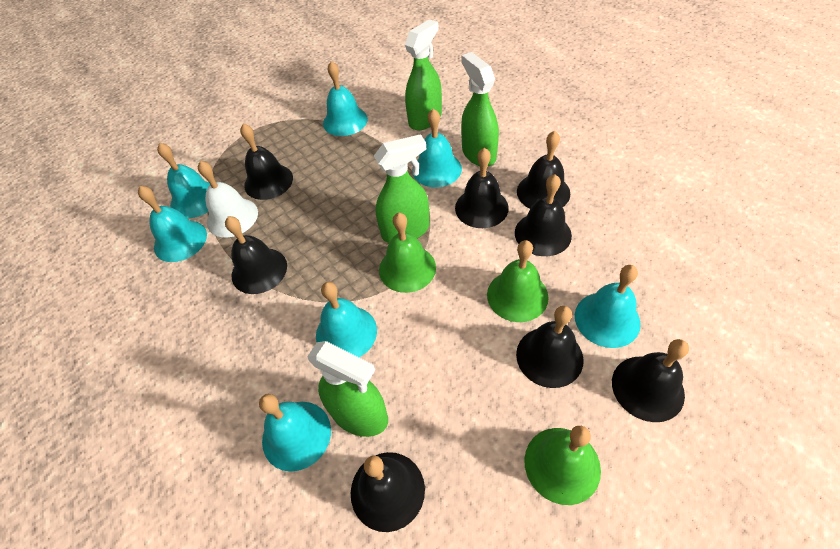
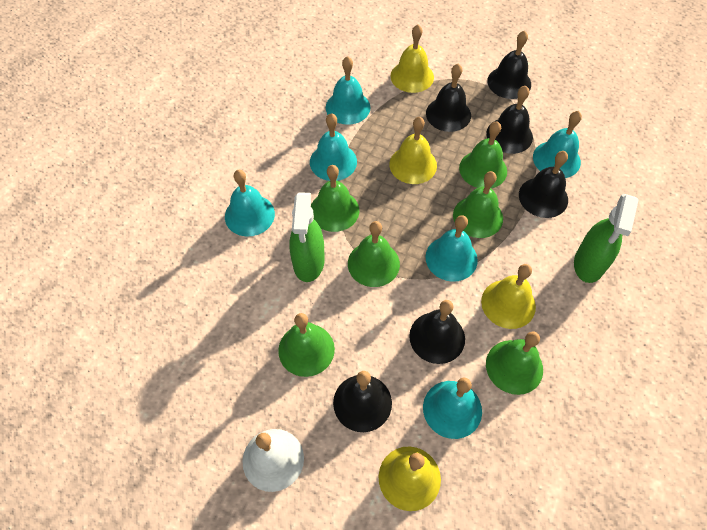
black bell: [225,216,287,294] [240,124,293,200] [351,452,425,532] [455,148,509,228] [515,174,572,256] [516,306,584,388] [517,131,570,209] [612,339,689,422] = 8 -> [333,371,392,432] [409,300,465,364] [426,64,471,132] [486,86,533,154] [487,30,531,99] [519,151,568,218] = 6
green bell: [379,212,436,293] [487,240,549,322] [524,426,601,505] = 3 -> [278,313,335,377] [311,165,359,232] [348,221,400,287] [453,171,503,238] [459,122,507,188] [486,332,543,395] = 6
green spray bottle: [307,341,388,437] [374,134,429,243] [405,19,442,130] [461,52,499,167] = 4 -> [289,192,325,282] [574,194,639,283] = 2
turquoise bell: [138,186,207,262] [157,143,210,218] [259,394,331,472] [316,282,377,357] [323,61,368,136] [412,109,462,187] [575,265,641,348] = 7 -> [225,170,275,237] [310,113,357,181] [326,56,371,125] [423,378,482,439] [425,215,478,282] [533,111,582,178] = 6
yellow bell: none = 0 -> [379,446,441,511] [389,117,437,184] [390,25,434,93] [481,264,536,329] = 4

